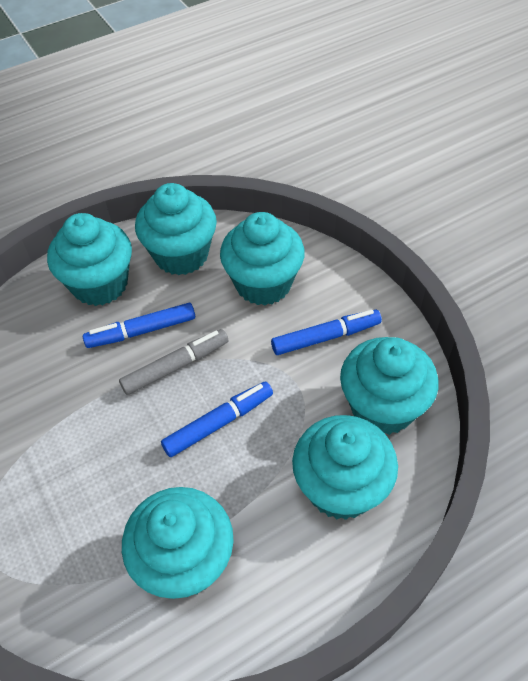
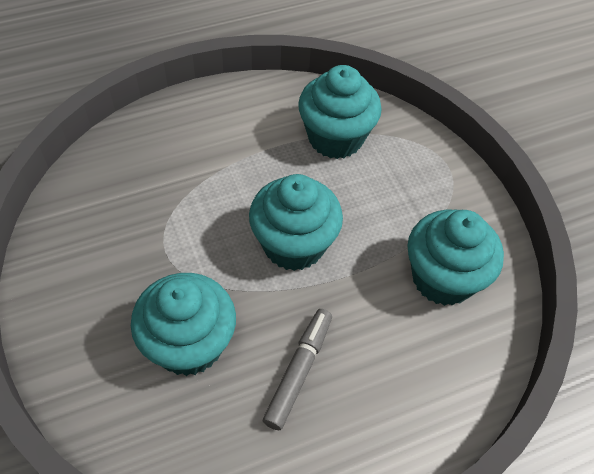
blue marker: [83,303,195,348] [161,381,273,457] [271,309,382,355] = 3 -> none = 0
turquoise cupcake: [47,213,132,306] [122,487,234,599] [135,183,217,275] [220,212,305,305] [292,415,398,520] [340,337,438,435] = 6 -> [131,273,236,376] [249,174,343,271] [298,65,382,159] [407,209,504,306] = 4

